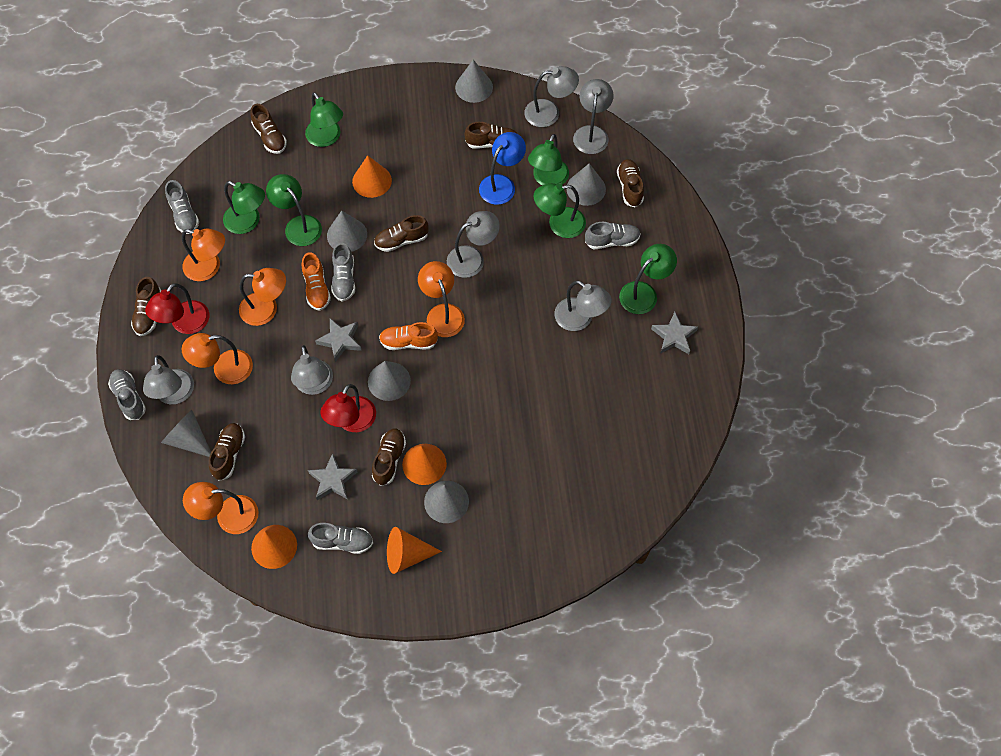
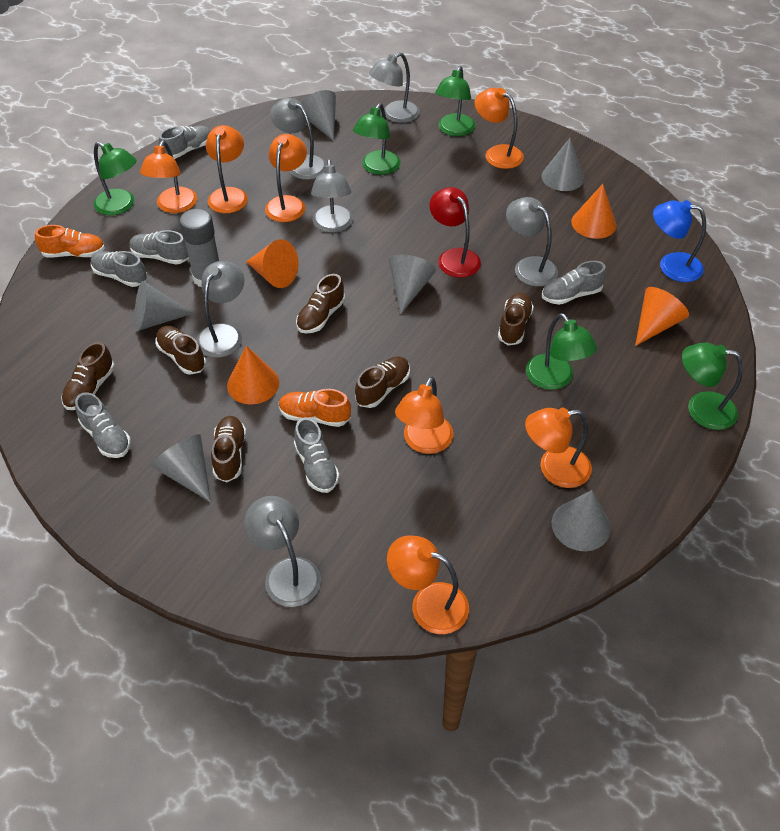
brown shoe: [131,277,161,336] [209,423,245,481] [250,104,287,154] [372,429,406,486] [374,215,429,252] [464,122,517,149] [617,159,644,207] = 7 -> [61,342,115,410] [155,326,206,375] [211,416,246,482] [296,274,345,333] [355,356,410,408] [498,292,534,345] = 6
green lamp: [223,181,265,234] [266,174,322,246] [305,92,343,147] [528,134,569,185] [534,183,586,238] [619,244,677,314] = 6 -> [93,142,137,215] [353,103,401,175] [435,66,475,136] [526,313,597,390] [682,343,743,430] = 5
grey glue stick: none = 0 -> [179,209,219,287] = 1
grey shoe: [108,369,146,420] [165,180,199,234] [308,523,373,554] [331,243,355,302] [585,222,641,249] = 5 -> [75,392,131,458] [91,251,147,287] [129,230,189,265] [159,126,210,159] [294,417,340,493] [542,261,606,305] = 6
grey star: [308,454,357,500] [315,318,362,362] [651,312,698,354] = 3 -> none = 0
orange lamp: [182,228,225,281] [182,333,253,384] [183,482,259,534] [239,268,286,326] [418,261,465,337] = 5 -> [140,140,197,213] [206,125,248,213] [265,134,307,222] [387,536,469,634] [395,377,453,454] [475,88,524,169] [525,408,592,488] = 7
red lamp: [145,283,209,334] [320,384,376,432] = 2 -> [429,187,481,278] = 1

